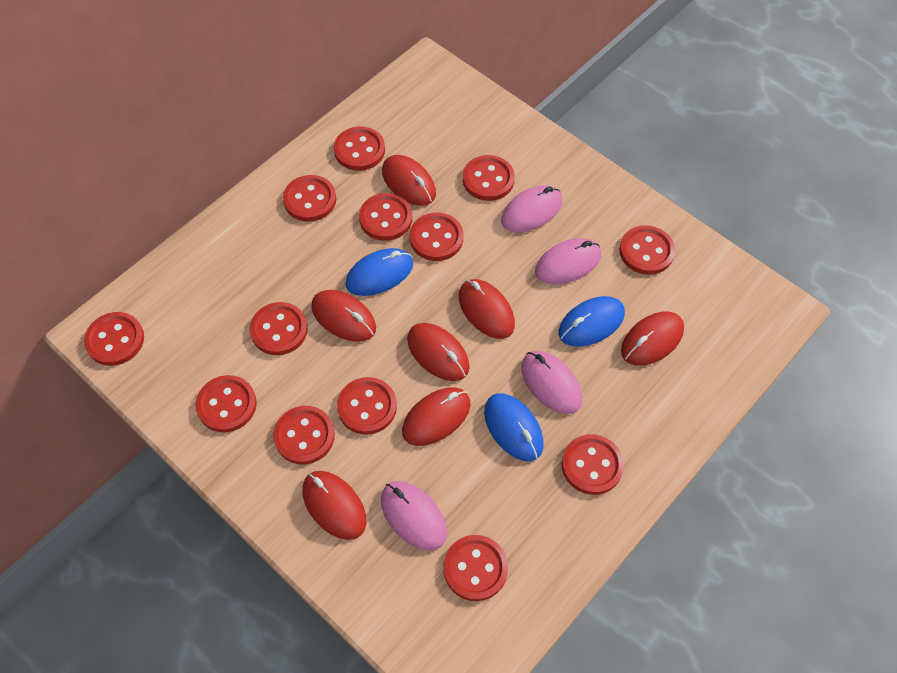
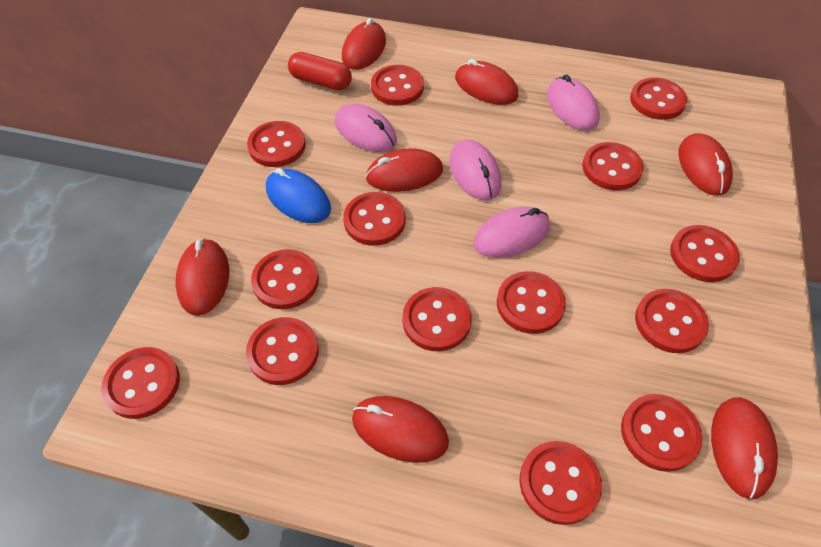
blue mouse: [345,248,413,296] [484,393,544,461] [559,296,625,347] = 3 -> [266,168,331,223] = 1
red button: [84,312,144,366] [195,375,257,432] [250,302,308,355] [273,406,335,464] [283,175,336,222] [334,126,385,171] [337,377,397,435] [359,193,412,241] [410,213,463,261] [443,535,508,601] [463,155,515,201] [562,434,624,495] [619,225,675,275] = 13 -> [101,347,180,419] [246,317,319,385] [247,121,306,167] [251,249,319,309] [343,192,406,246] [371,65,424,106] [403,287,472,351] [497,271,566,334] [520,441,602,525] [582,142,644,190] [621,394,703,472] [630,78,687,120] [635,289,709,353] [670,225,740,282] = 14
red capsule: none = 0 -> [288,52,352,90] = 1

